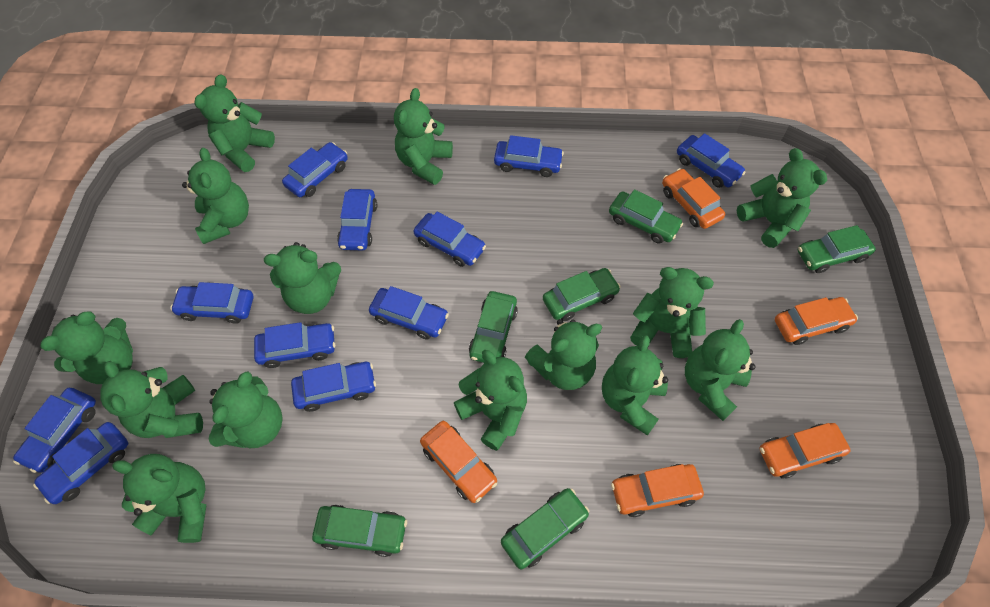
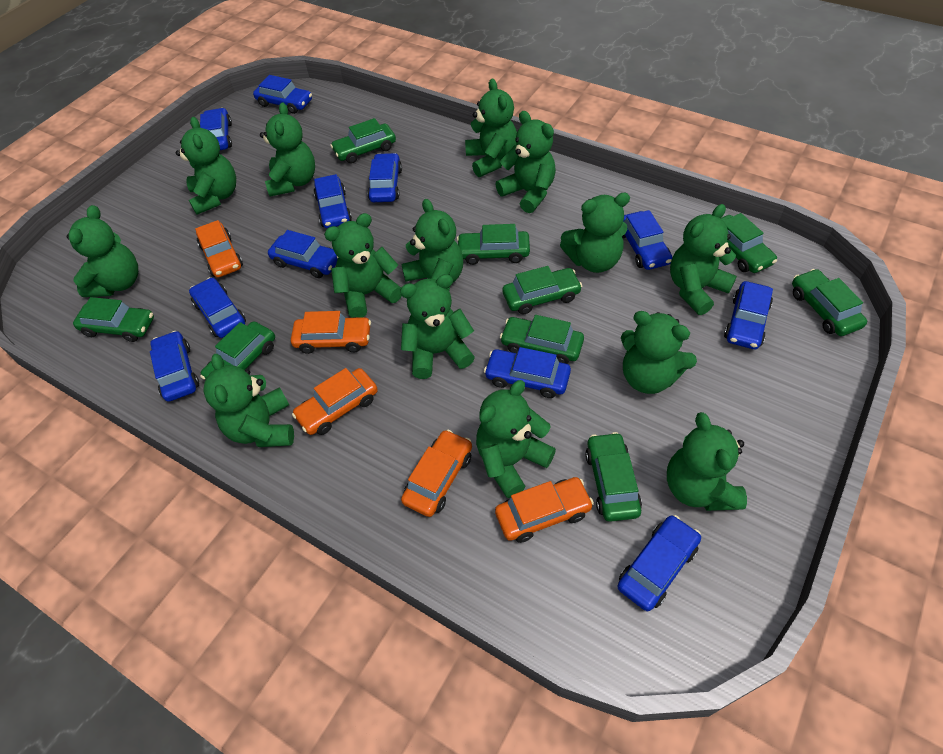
green car: [312,505,407,557] [469,291,518,363] [501,488,589,569] [543,268,621,321] [609,189,683,244] [798,225,876,273] = 6 -> [73,297,154,342] [200,321,275,380] [330,118,396,164] [457,224,530,265] [500,315,584,364] [503,266,582,315] [585,432,642,522] [720,213,777,273] [792,269,867,336] = 9

